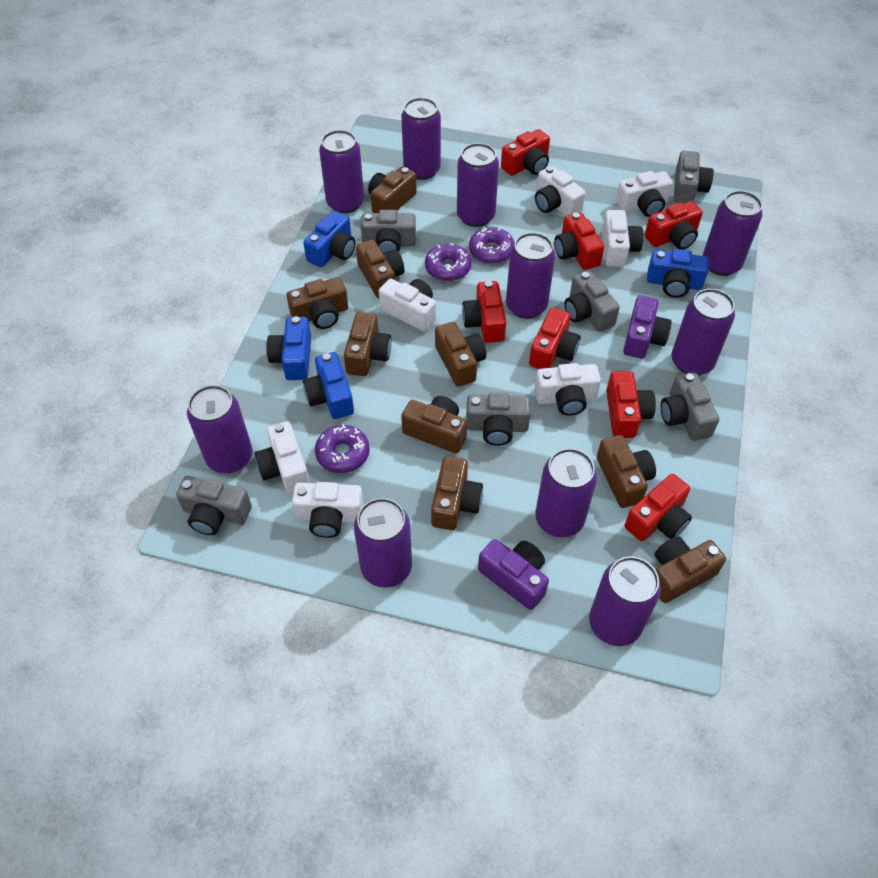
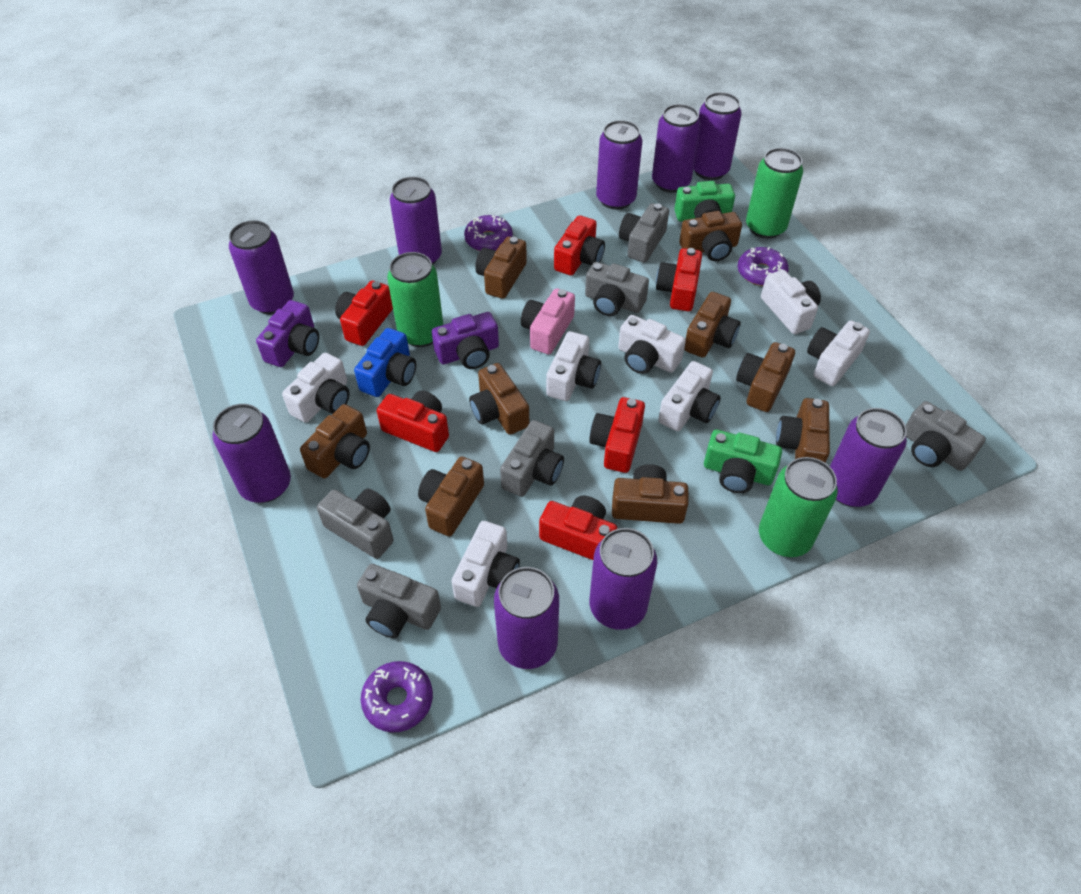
blue camera: [267,316,311,380] [303,211,355,267] [303,352,354,419] [647,249,709,298] = 4 -> [354,328,416,397] = 1
green camera: none = 0 -> [674,181,735,222] [704,430,782,493] = 2
green can: none = 0 -> [387,252,443,347] [746,148,803,239] [759,457,838,557] = 3
pink camera: none = 0 -> [521,288,575,354] = 1
purple can: [187,385,252,473] [319,130,364,213] [354,498,412,588] [401,98,441,180] [457,143,499,227] [506,232,555,319] [535,448,597,537] [589,556,661,646] [671,289,735,375] [703,191,763,276] = 10 -> [213,404,291,503] [229,220,294,314] [390,177,442,265] [494,567,559,669] [590,528,657,630] [596,120,642,210] [652,104,701,193] [694,92,742,180] [830,408,907,507] = 9
red camera: [462,281,506,343] [501,129,550,176] [529,308,581,369] [554,212,604,270] [606,371,656,438] [625,474,692,541] [645,201,703,250] = 7 -> [335,280,393,346] [377,390,449,452] [539,495,617,560] [554,215,605,276] [589,397,645,473] [656,248,702,311] = 6

